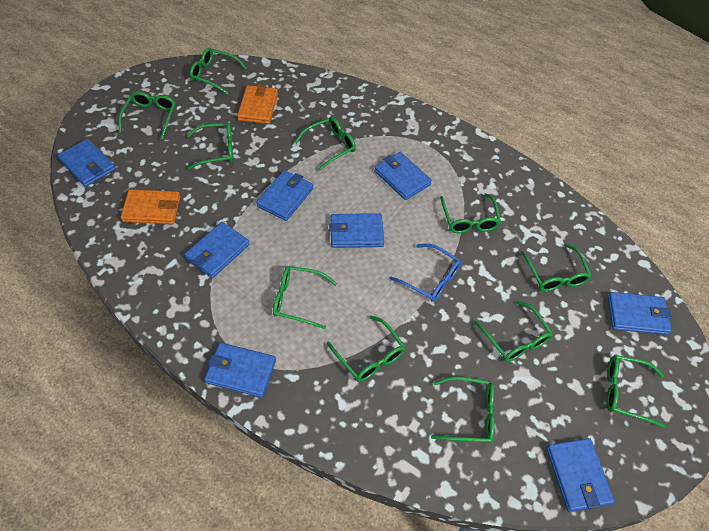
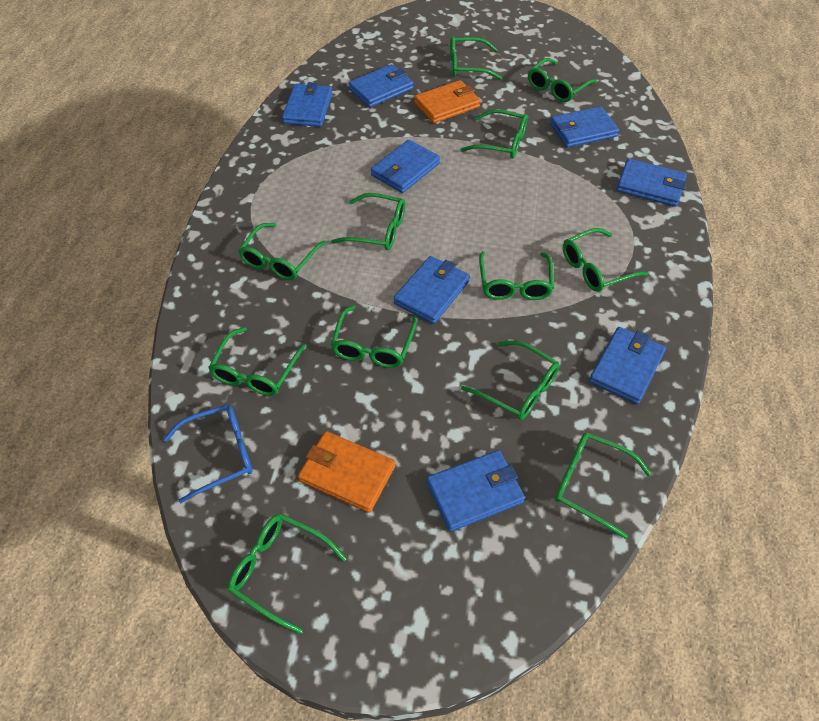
green glasses: [118,91,176,139] [187,123,233,169] [190,48,247,95] [273,266,337,329] [294,117,356,172] [327,316,405,382] [431,376,495,443] [440,193,501,233] [474,301,553,362] [521,244,592,291] [606,355,665,428] = 11 -> [208,327,306,396] [228,514,347,634] [238,223,327,280] [331,193,405,250] [331,305,417,368] [450,36,502,80] [460,109,528,159] [461,340,560,420] [479,251,554,300] [528,58,597,102] [554,433,652,539] [563,228,648,292] = 12

